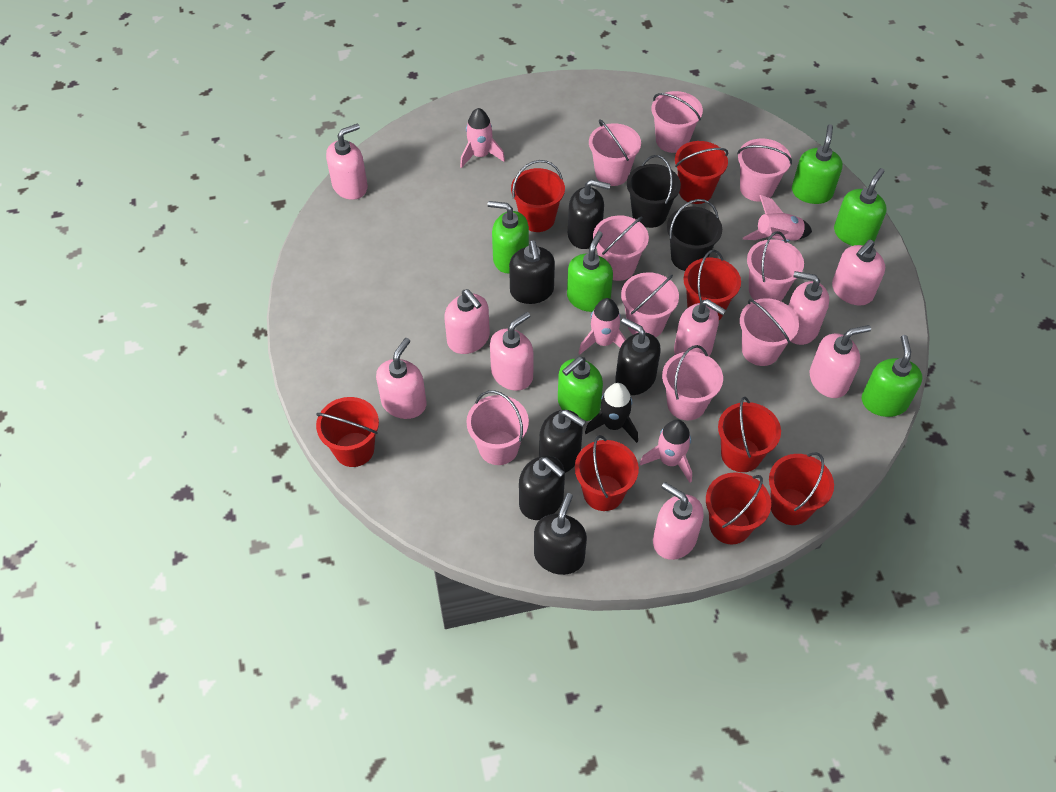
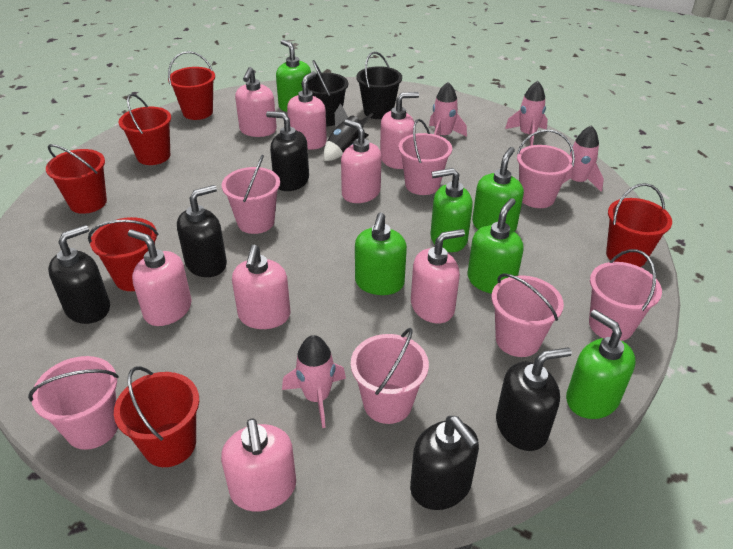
black soap dispenser: [509,240,555,304] [519,456,565,520] [534,493,587,575] [539,410,586,473] [568,179,610,249] [615,318,661,395] = 6 -> [48,225,110,324] [177,185,227,277] [266,111,309,191] [410,416,479,510] [496,347,572,451] = 5
pink bucket: [466,390,529,465] [589,119,641,186] [593,215,649,281] [621,272,679,337] [651,91,703,153] [662,345,723,420] [737,139,792,202] [740,298,799,366] [747,231,804,301] = 9 -> [28,356,119,450] [222,155,280,234] [351,328,429,424] [398,119,452,195] [492,273,564,357] [517,130,575,208] [589,249,662,341] = 7
pink soap dispenser: [326,123,368,200] [376,338,427,419] [444,289,490,354] [490,312,534,391] [653,482,704,560] [674,299,726,356] [788,271,829,345] [810,325,871,398] [832,240,885,306] = 9 -> [128,229,192,326] [221,418,296,512] [232,245,290,329] [235,67,277,137] [287,71,327,150] [341,119,382,203] [380,92,419,169] [411,229,465,323] = 8
red bucket: [316,397,379,467] [511,160,565,232] [575,435,639,511] [675,141,729,204] [683,250,741,320] [706,472,771,544] [718,397,781,472] [769,452,834,525] = 8 -> [46,144,107,214] [88,217,158,291] [114,366,199,467] [119,94,171,165] [168,51,215,120] [606,183,672,267] = 6

